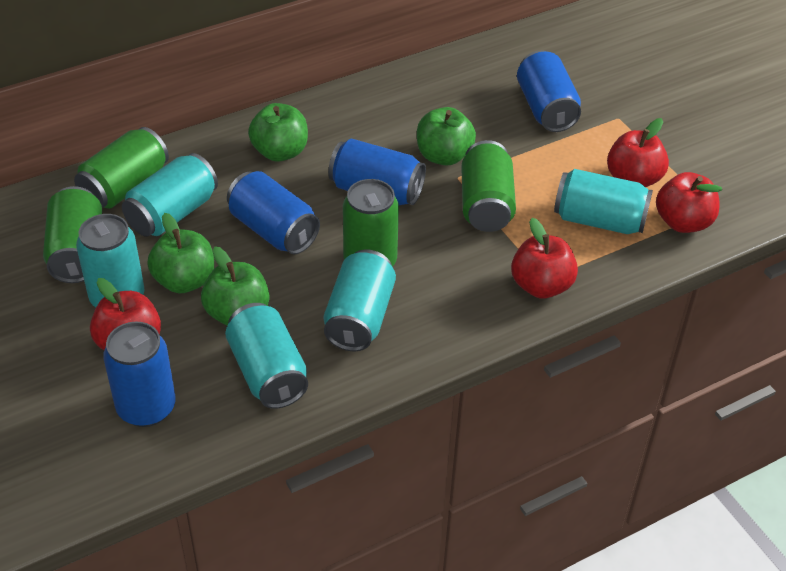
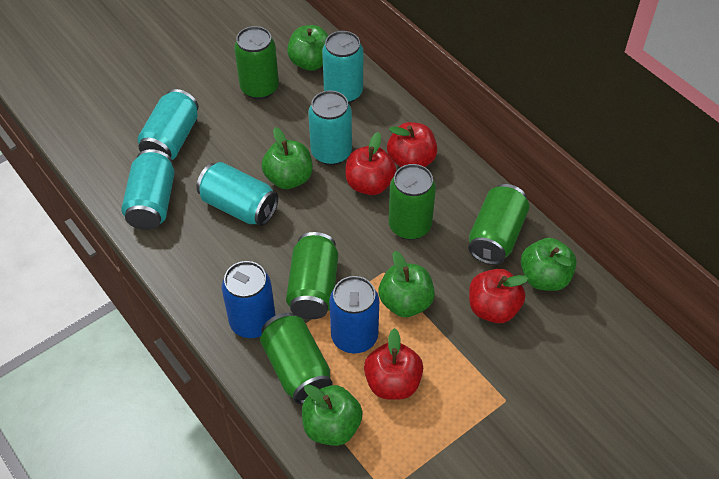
blue can: [103,322,176,427] [227,171,320,254] [328,139,426,205] [517,50,581,132] = 4 -> [222,261,276,338] [329,276,379,353] = 2
green apple: [147,213,214,293] [201,246,269,326] [248,103,308,162] [417,107,476,165] = 4 -> [262,127,313,189] [287,25,328,71] [302,384,363,446] [379,251,435,317] [521,238,577,291] = 5
green can: [43,186,102,283] [74,127,169,209] [343,179,399,267] [461,140,516,232] = 4 -> [234,26,279,99] [260,312,333,404] [286,232,338,319] [388,164,436,240] [468,184,529,265] = 5

